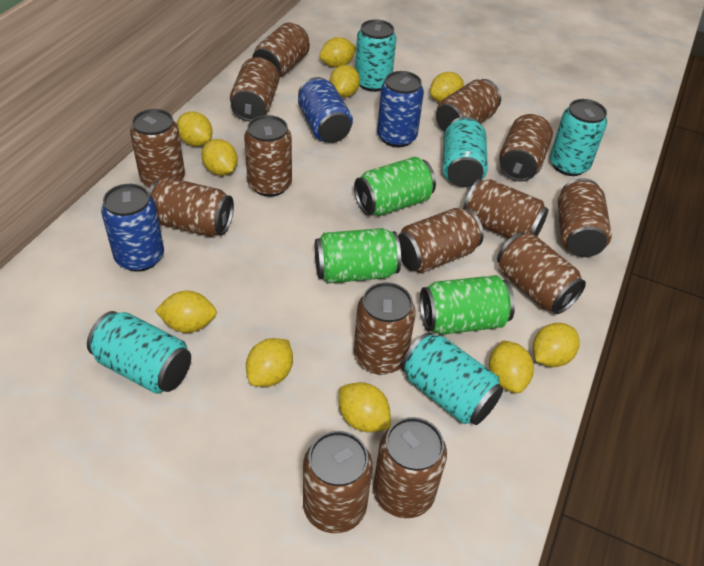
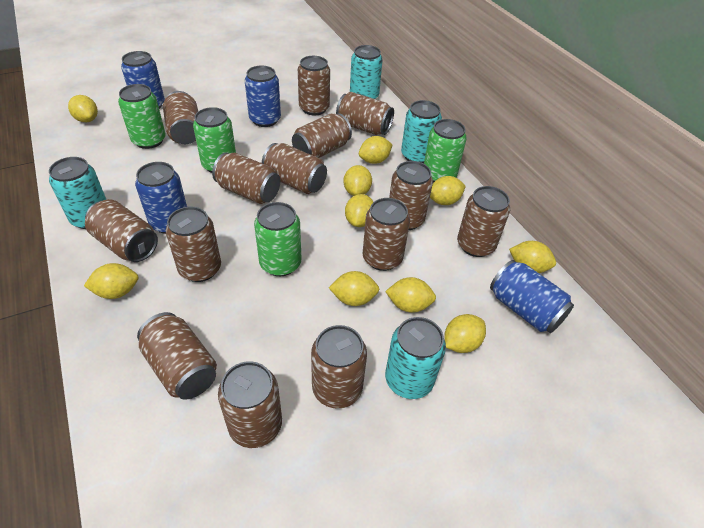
blue can: [101,184,164,272] [298,77,353,143] [377,71,424,147] = 3 -> [121,51,165,109] [135,162,187,234] [245,66,281,127] [490,260,574,333] = 4
green can: [315,228,401,283] [354,157,436,216] [420,275,515,335] = 3 -> [118,84,166,149] [193,107,236,173] [254,202,302,276] [424,119,467,183] = 4
turquoise can: [87,311,191,394] [355,19,396,92] [401,332,503,425] [443,116,488,187] [550,99,607,176] = 5 -> [49,157,107,229] [350,45,383,99] [385,317,446,399] [401,100,442,163] = 4

